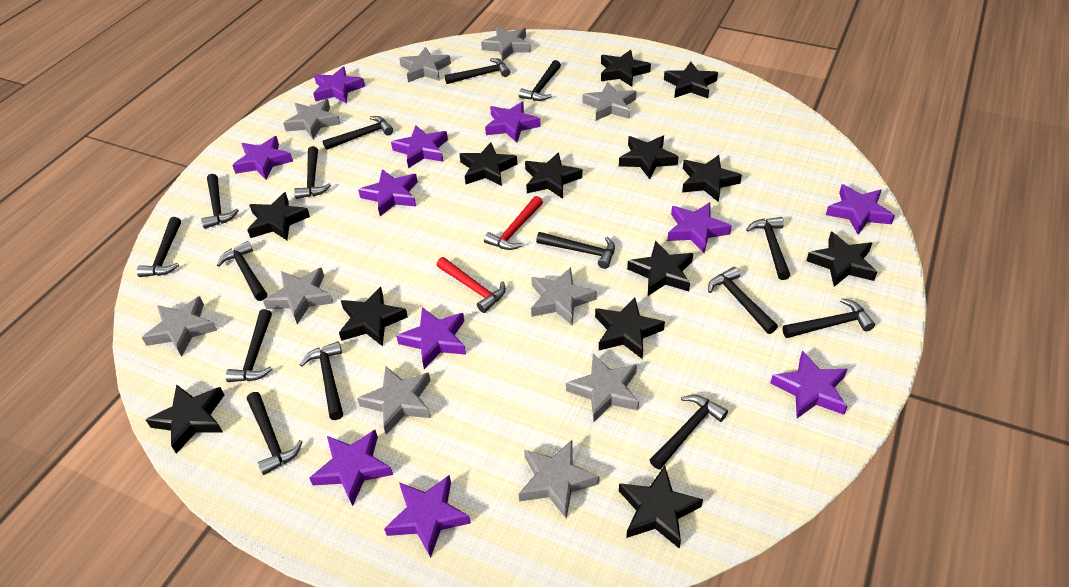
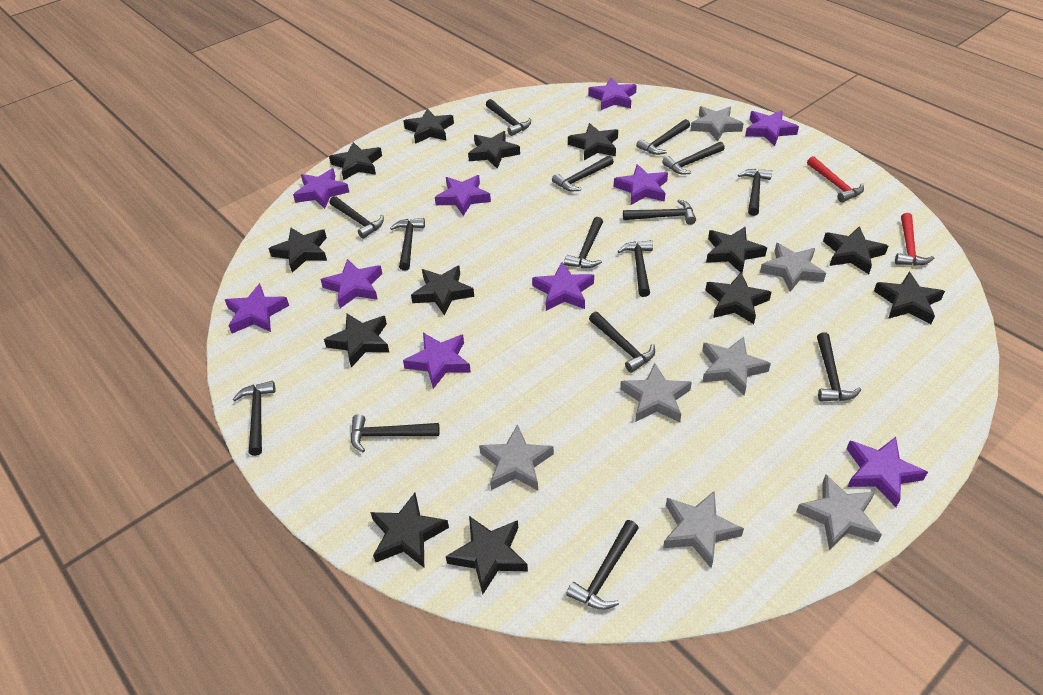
grey star: [142,296,217,357] [263,268,333,324] [283,99,340,139] [357,366,431,435] [399,47,451,82] [481,27,531,61] [519,440,599,519] [531,267,597,326] [566,354,639,422] [582,82,637,121] = 10 -> [479,424,554,490] [620,363,692,422] [663,491,744,568] [690,106,744,142] [702,337,771,395] [760,243,826,292] [796,475,882,551] = 7
purple star: [232,136,293,180] [310,430,393,506] [313,66,365,104] [358,169,418,216] [384,475,471,558] [391,125,448,168] [396,307,466,369] [485,101,540,143] [667,202,732,254] [770,351,847,418] [826,184,895,235] = 11 -> [225,283,289,333] [293,168,349,209] [320,259,382,308] [403,333,471,389] [435,175,491,216] [532,262,594,311] [588,77,637,110] [614,164,668,205] [745,110,799,146] [847,437,928,507] = 10

